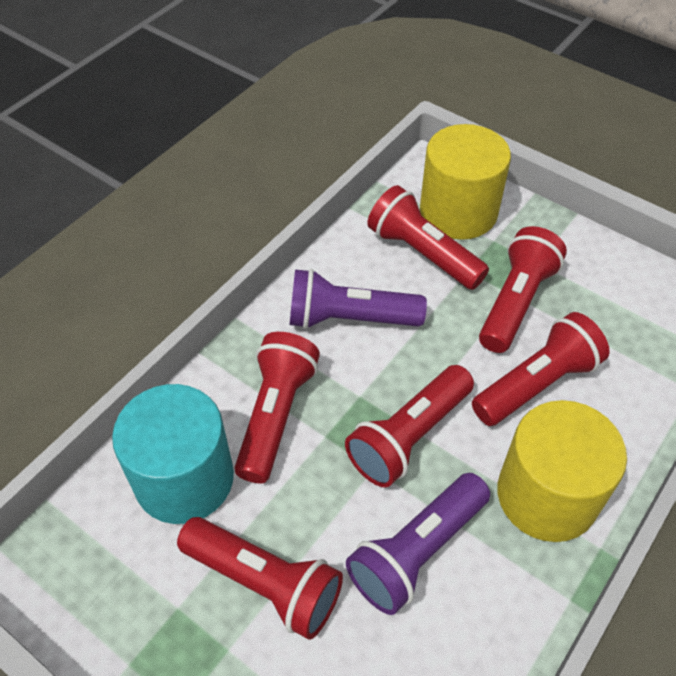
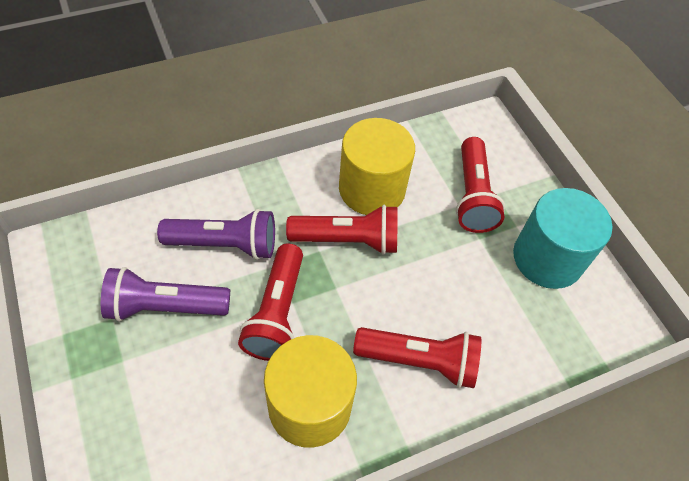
red flashlight: [177,517,343,640] [234,332,320,483] [345,365,474,487] [367,185,489,290] [472,312,610,426] [479,226,567,353] = 6 -> [238,243,303,361] [286,205,398,255] [353,327,481,388] [456,137,505,233] = 4

